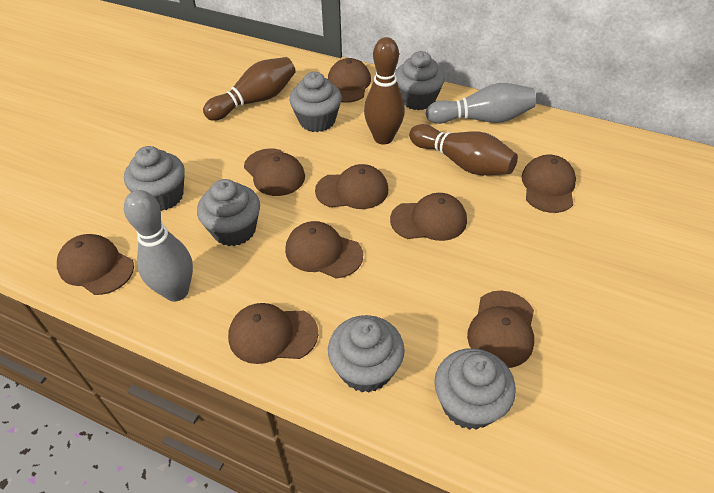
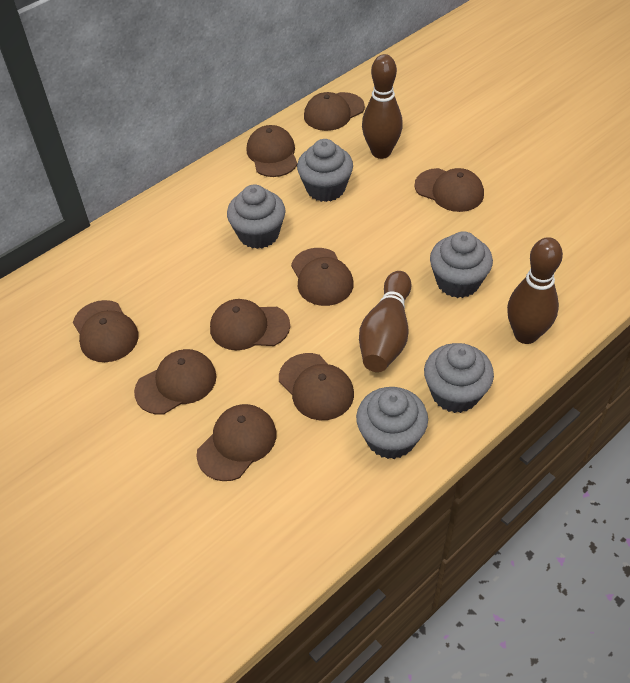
grey bowling pin: [124,190,193,301] [426,83,536,124] = 2 -> none = 0
grey cupcake: [124,146,185,211] [197,179,260,246] [289,72,342,132] [328,315,405,393] [395,51,445,110] [434,348,516,430] = 6 -> [227,184,286,249] [297,139,353,202] [356,387,428,459] [424,343,494,413] [430,231,493,298] = 5

